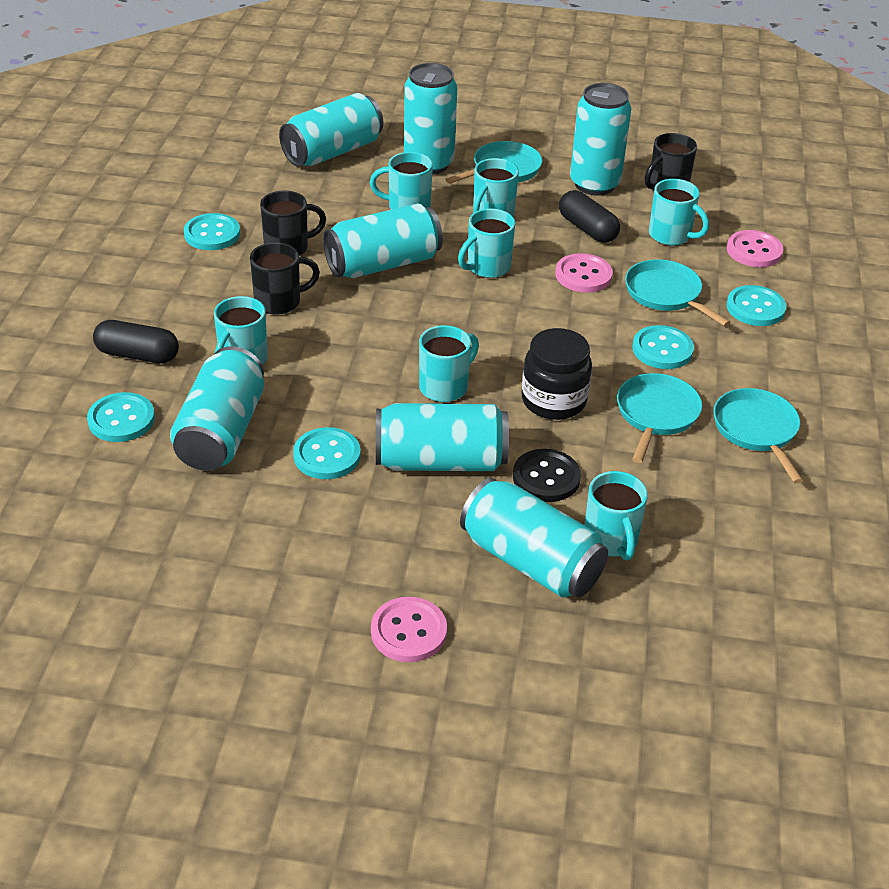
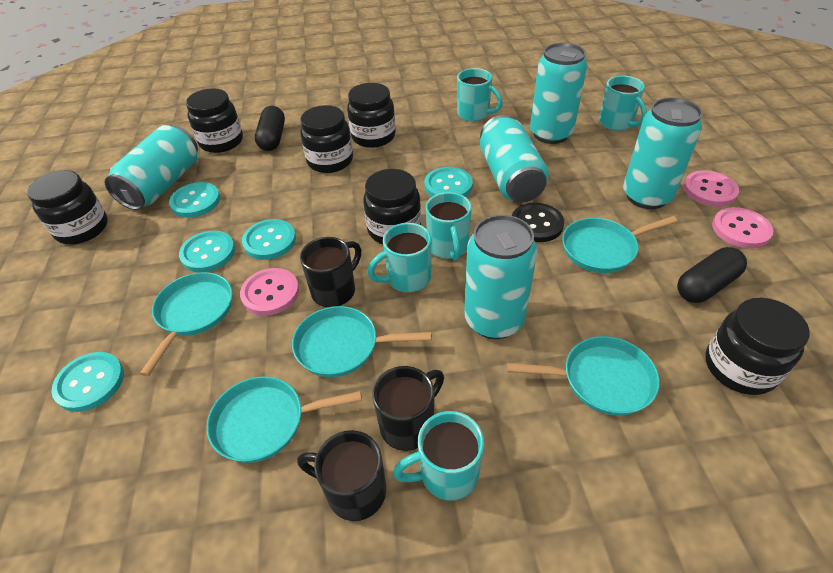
black jar: [522,328,592,420] = 1 -> [27,170,108,245] [186,88,243,153] [300,105,353,173] [347,83,396,148] [363,169,421,244] [705,298,810,395] = 6
turquoise can: [170,346,264,471] [279,93,383,166] [323,203,443,278] [376,403,509,471] [404,63,457,175] [460,478,608,598] [570,83,631,195] = 7 -> [104,125,198,210] [464,215,537,339] [480,115,549,202] [530,43,587,144] [623,98,703,209] = 5
turquoise mug: [214,296,268,365] [370,152,433,210] [419,325,479,402] [458,209,515,278] [473,158,519,216] [585,471,648,560] [649,179,709,246] = 7 -> [368,223,431,292] [393,411,484,501] [425,192,472,261] [457,68,503,121] [599,76,647,131] = 5
turquoise pan: [445,141,542,184] [617,373,702,463] [625,259,731,326] [713,388,803,484] = 4 -> [140,272,232,376] [207,376,362,463] [292,306,432,377] [507,336,660,416] [562,216,677,273] = 5

